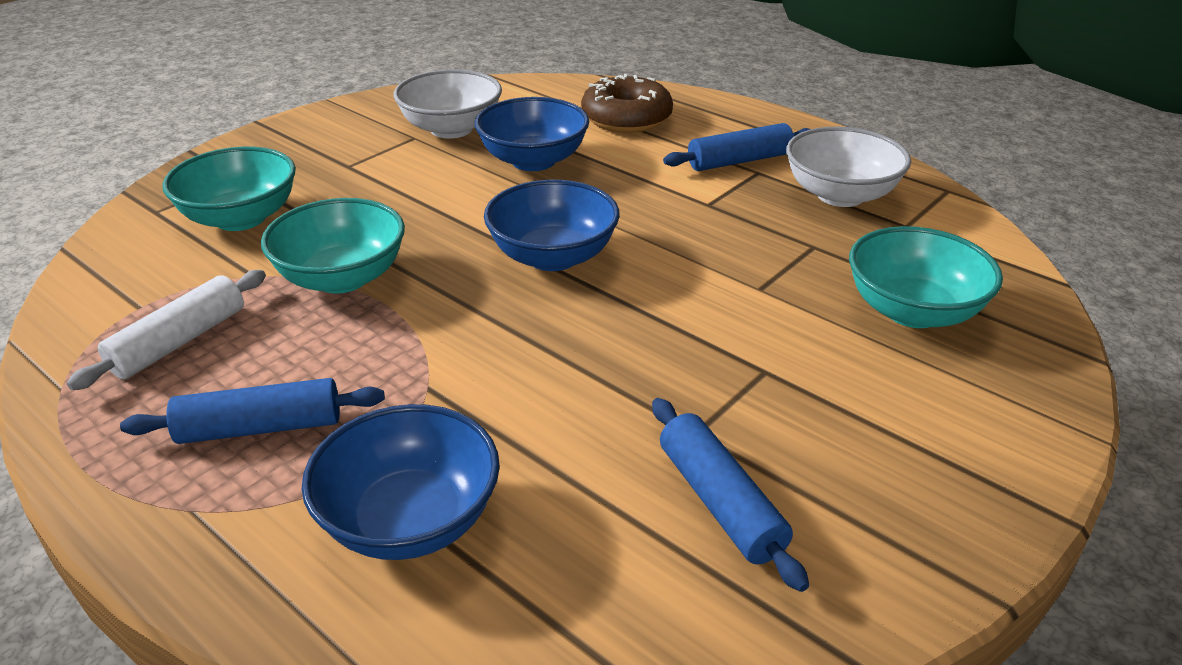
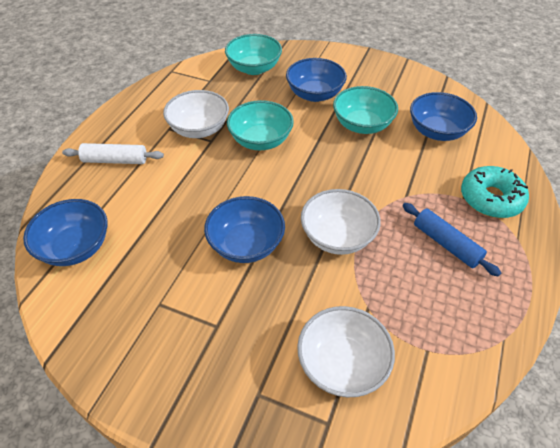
blue bowl: [302,404,500,560] [475,97,589,171] [484,180,620,271] = 3 -> [23,199,108,266] [204,196,285,263] [286,58,347,102] [410,92,477,141] = 4
blue rolling pin: [120,378,385,444] [652,398,809,592] [663,123,810,171] = 3 -> [403,203,501,277] = 1
brown donut: [581,74,673,133] = 1 -> none = 0
turquoise donut: none = 0 -> [461,166,529,218] = 1
white bowl: [393,69,502,139] [786,127,911,207] = 2 -> [163,90,229,138] [297,306,395,398] [301,189,381,255] = 3

